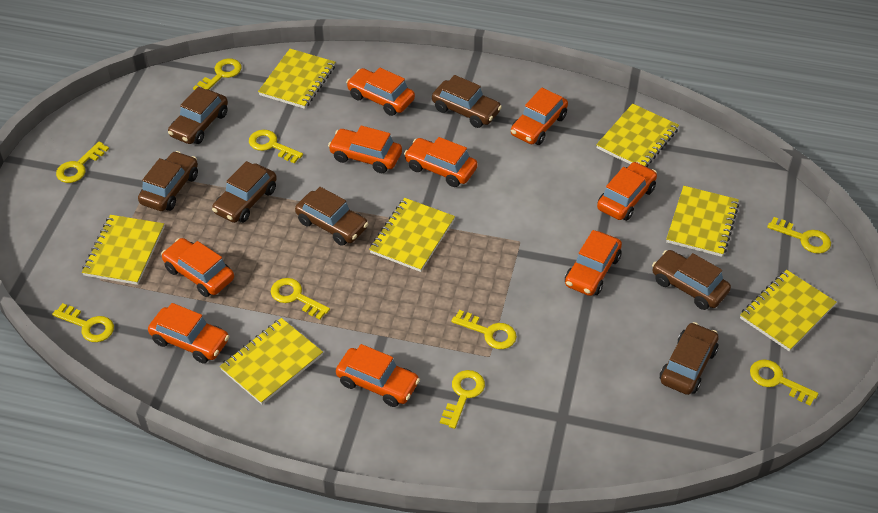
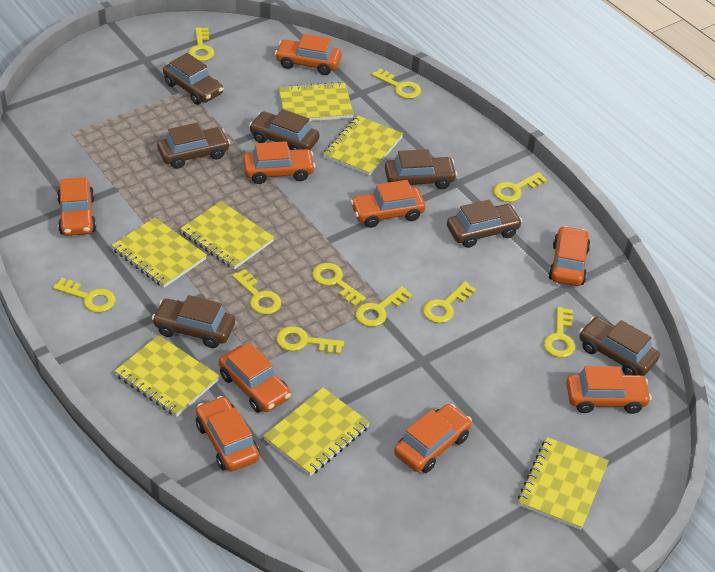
yellow key: [52,303,114,342] [56,142,109,183] [193,58,242,90] [249,130,303,163] [271,278,330,320] [440,370,485,429] [451,310,517,349] [750,359,818,406] [767,217,831,254] = 9 -> [53,278,116,313] [188,27,214,61] [232,269,281,315] [276,326,344,354] [312,263,366,306] [355,286,412,327] [372,68,421,99] [423,281,476,323] [493,172,547,202] [544,307,575,358] = 10

